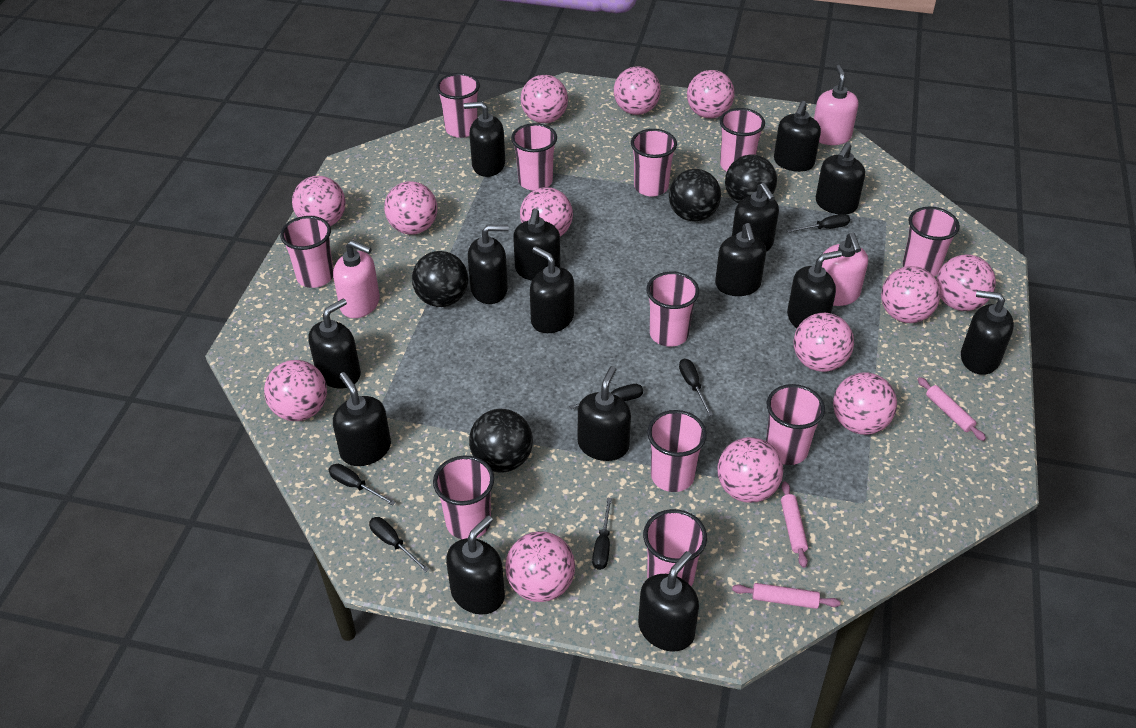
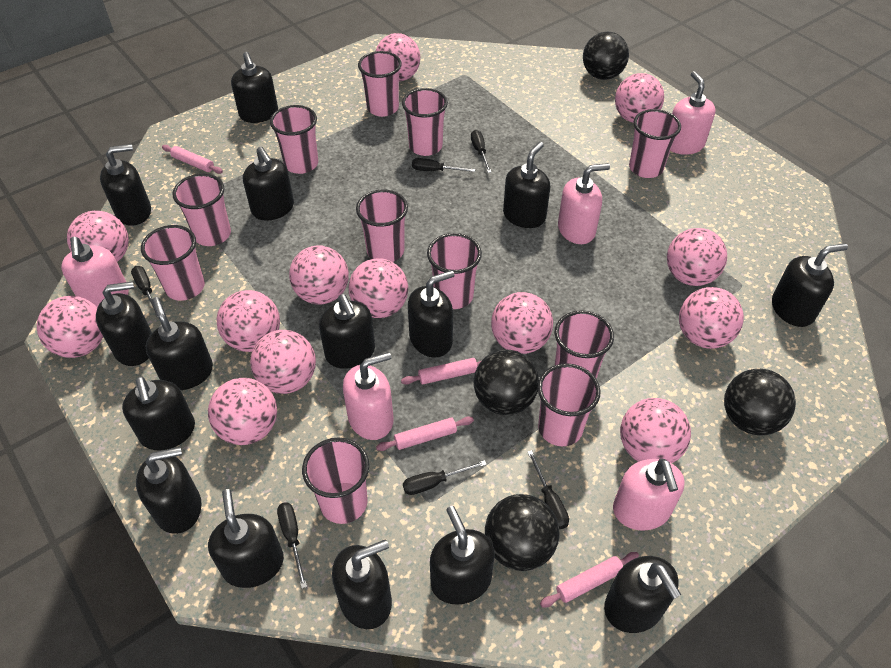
pink rolling pin: [732,583,841,609] [781,481,808,568] [917,377,986,441] = 3 -> [162,145,223,174] [376,416,474,451] [401,358,481,385] [540,552,639,607] = 4
pink soap dispenser: [333,240,380,318] [814,65,858,145] [822,232,868,306] = 3 -> [61,237,129,308] [343,352,394,440] [558,163,610,244] [613,458,685,531] [670,71,715,155] = 5

